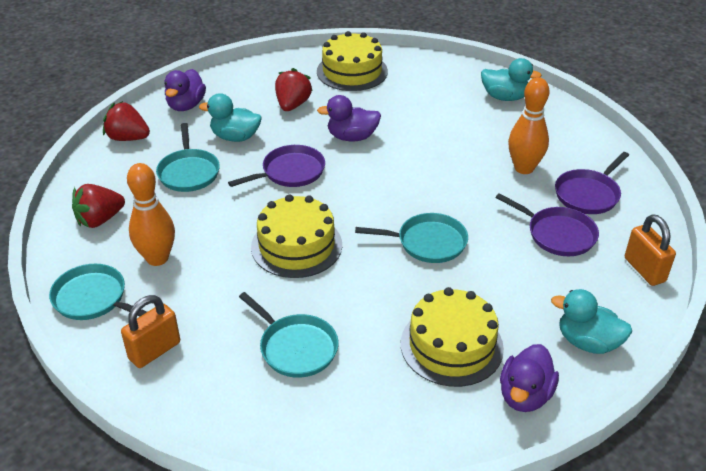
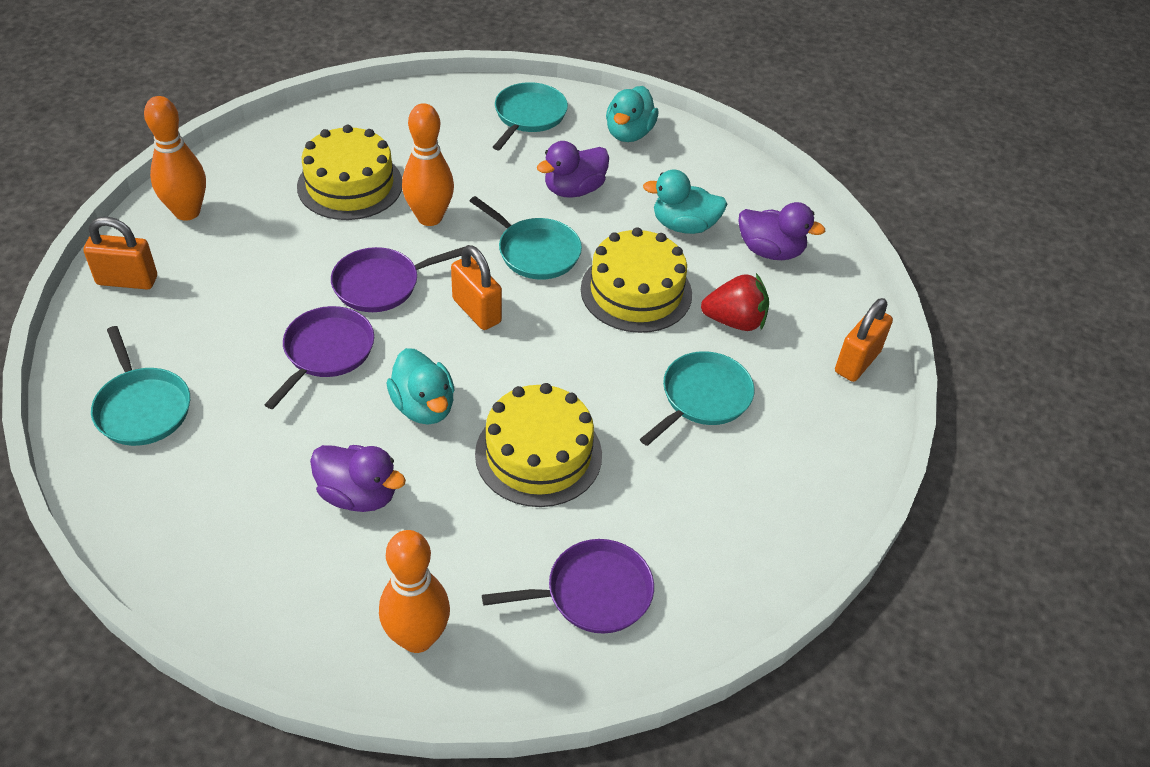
orange bowling pin: [127,163,175,266] [508,77,549,174] = 2 -> [144,96,206,221] [379,530,450,653] [402,103,454,226] = 3
orange padlock: [121,295,180,368] [625,214,676,286] = 2 -> [83,217,157,289] [451,245,502,330] [835,298,893,382] = 3
red strawberry: [72,184,125,228] [103,101,150,141] [275,68,313,111] = 3 -> [701,273,769,331] = 1

